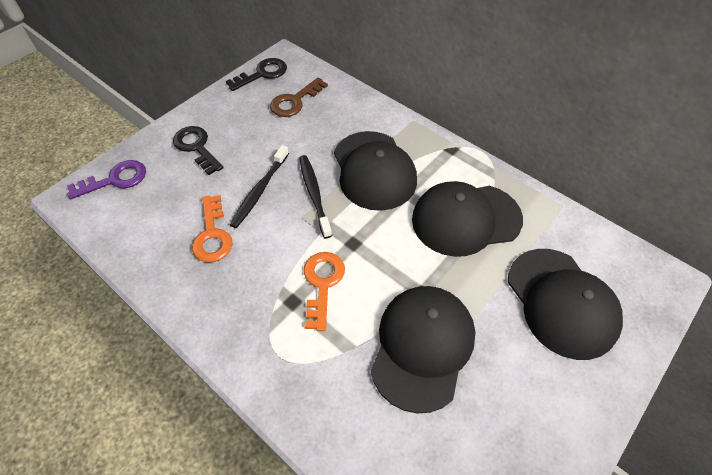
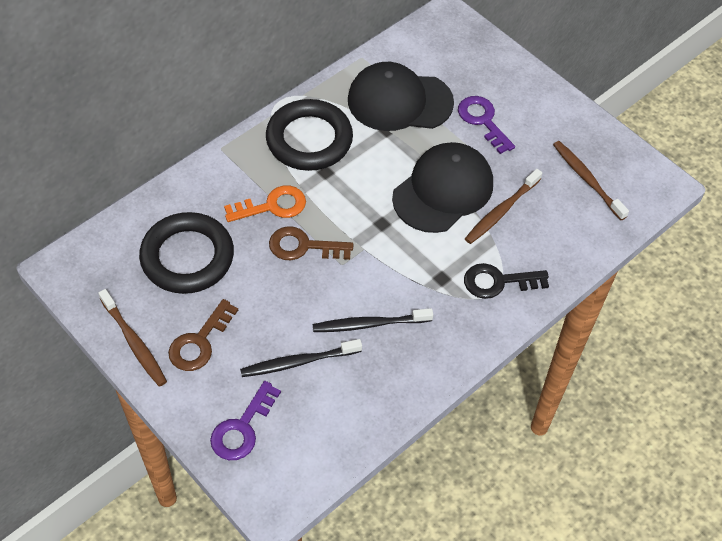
black cap: [334,131,417,211] [370,286,475,413] [412,181,523,257] [508,249,623,360] = 4 -> [348,62,454,131] [392,142,493,233] = 2
black key: [173,126,224,175] [226,58,287,91] = 2 -> [464,263,549,299] = 1
black ring: none = 0 -> [139,212,234,294] [266,99,353,171] = 2
brown key: [270,77,328,117] = 1 -> [168,299,238,371] [269,226,353,260] = 2
brown toothbrush: none = 0 -> [99,289,167,387] [465,169,542,244] [553,141,629,220] = 3
orange key: [192,195,233,262] [304,252,345,331] = 2 -> [224,185,306,222] = 1
purple key: [67,160,146,199] = 1 -> [210,381,281,460] [458,96,515,154] = 2

